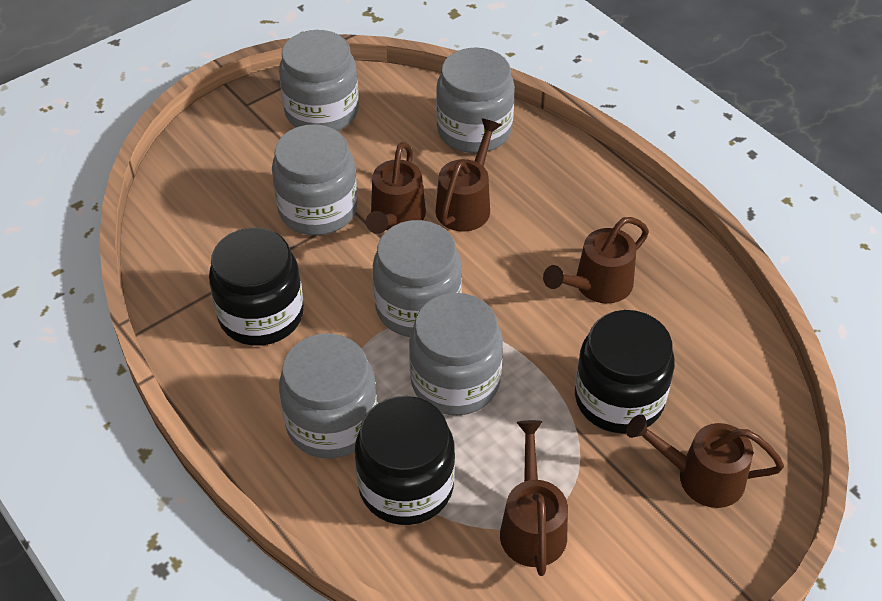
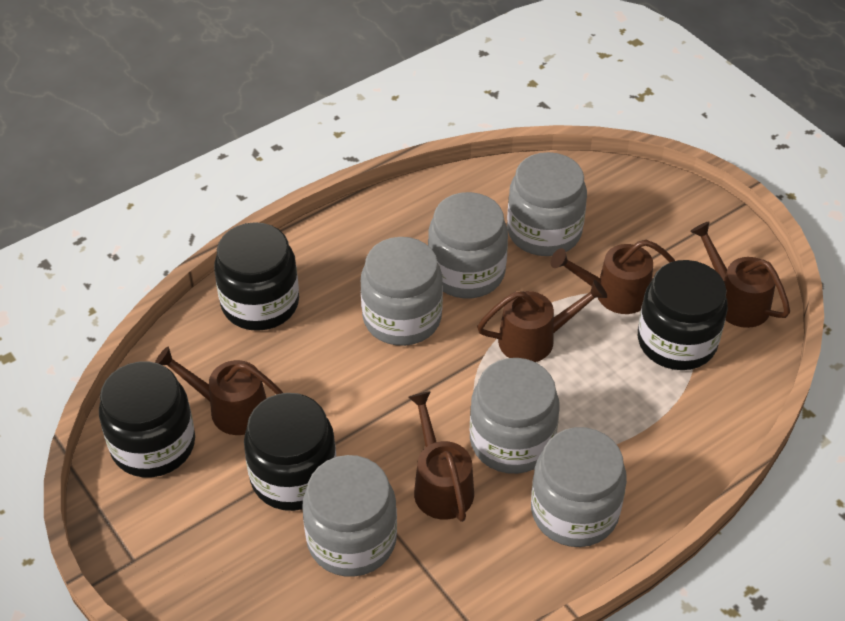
black jar: [209,228,304,346] [355,396,455,525] [575,310,675,434] = 3 -> [99,361,195,477] [214,222,299,331] [244,393,336,511] [638,260,728,370] = 4

